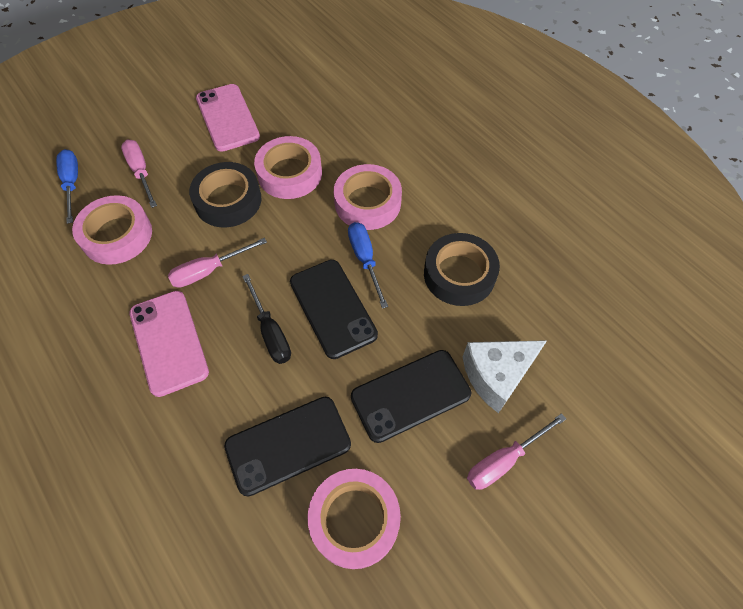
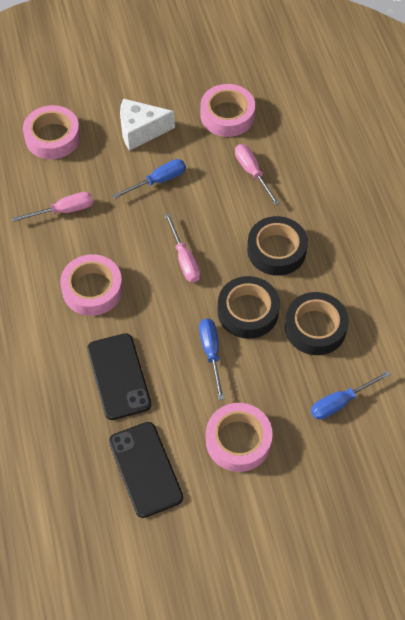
black phone: [224,397,351,497] [290,260,378,359] [351,350,471,443] = 3 -> [87,333,151,420] [109,422,183,518] = 2
black screwdriver: [242,274,291,364] = 1 -> none = 0
black tape: [189,162,262,228] [424,233,500,306] = 2 -> [218,276,280,339] [247,216,308,276] [285,292,349,355] = 3
blue screwdriver: [56,149,78,224] [348,222,388,309] = 2 -> [112,159,186,199] [199,319,224,400] [311,371,391,420] = 3
pink phone: [129,291,209,397] [196,84,260,152] = 2 -> none = 0

